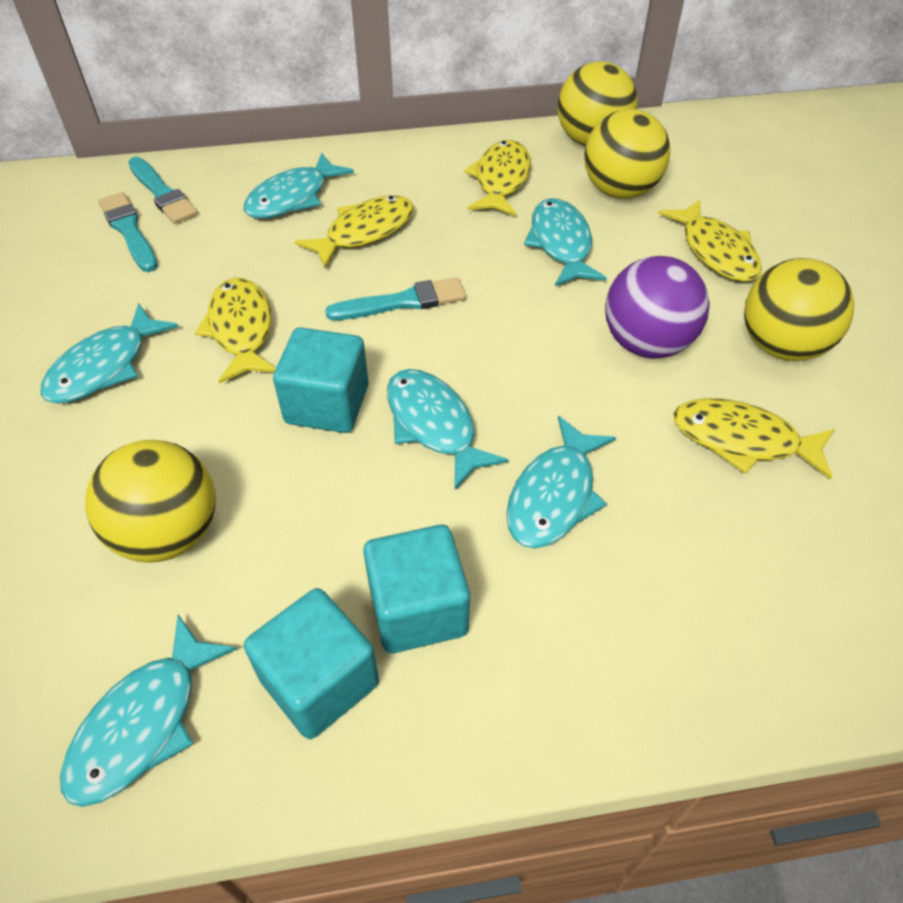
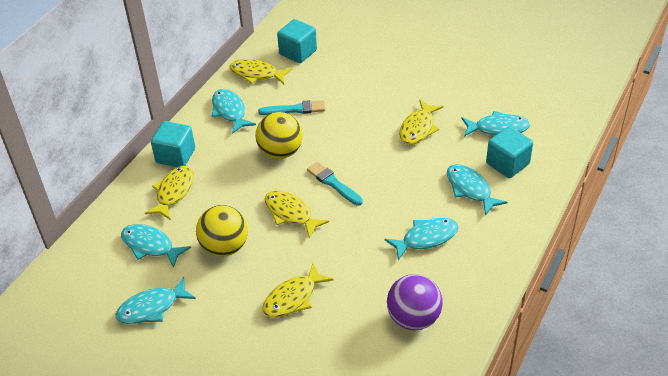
turquoise brush: [98,192,158,272] [128,157,198,224] [325,278,466,320] = 3 -> [258,100,325,115] [307,162,363,206] = 2
yellow ball: [85,440,216,563] [558,62,638,146] [584,109,670,199] [744,258,854,361] = 4 -> [196,205,248,257] [256,112,302,159] = 2

